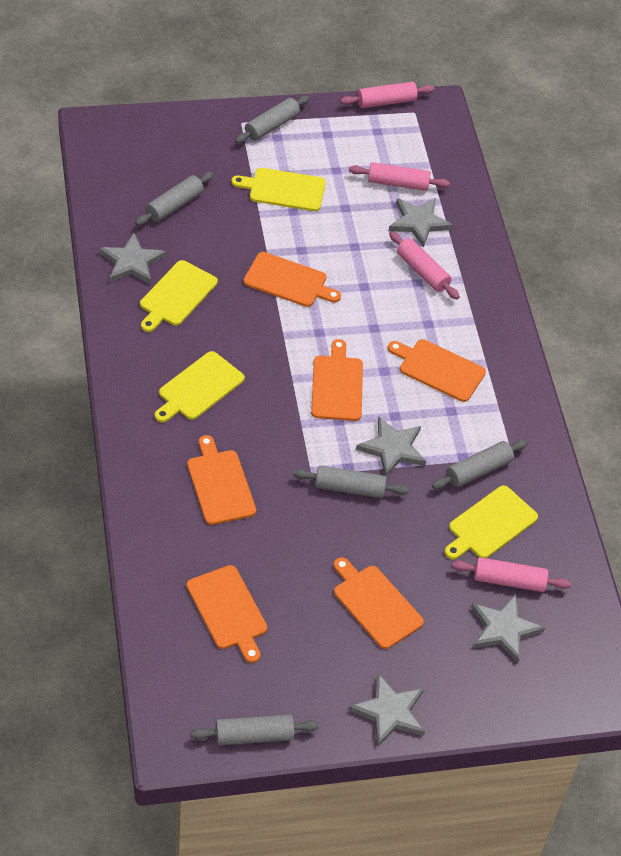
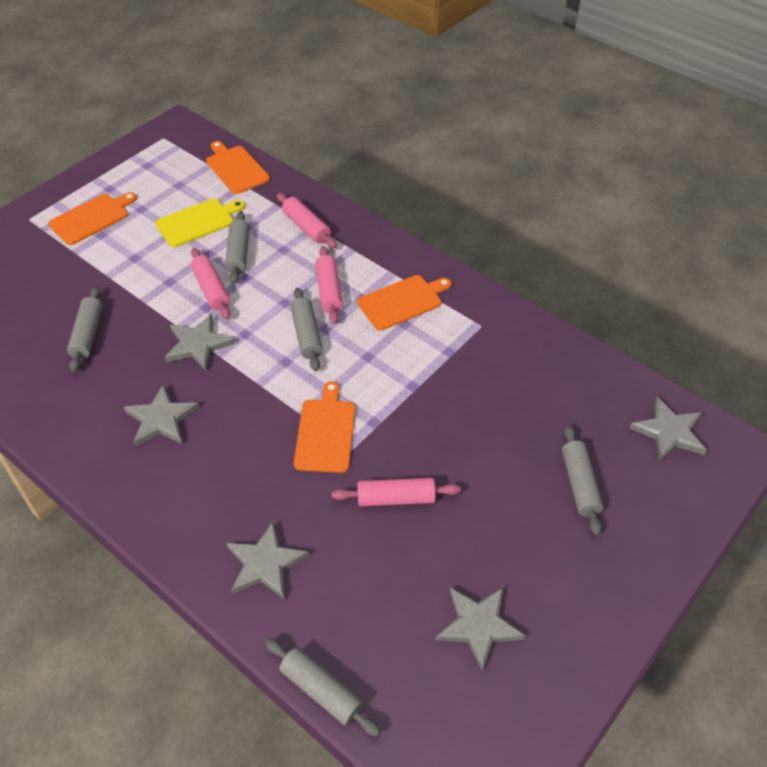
orange cutting board: [187,435,256,525] [187,565,267,663] [243,252,341,307] [311,339,363,421] [334,557,424,649] [388,339,486,402] = 6 -> [48,192,137,245] [206,141,270,194] [294,381,355,473] [357,275,451,331] = 4
yellow cutting board: [140,260,218,332] [155,351,245,423] [231,168,326,211] [445,485,538,560] = 4 -> [155,199,245,247] = 1

